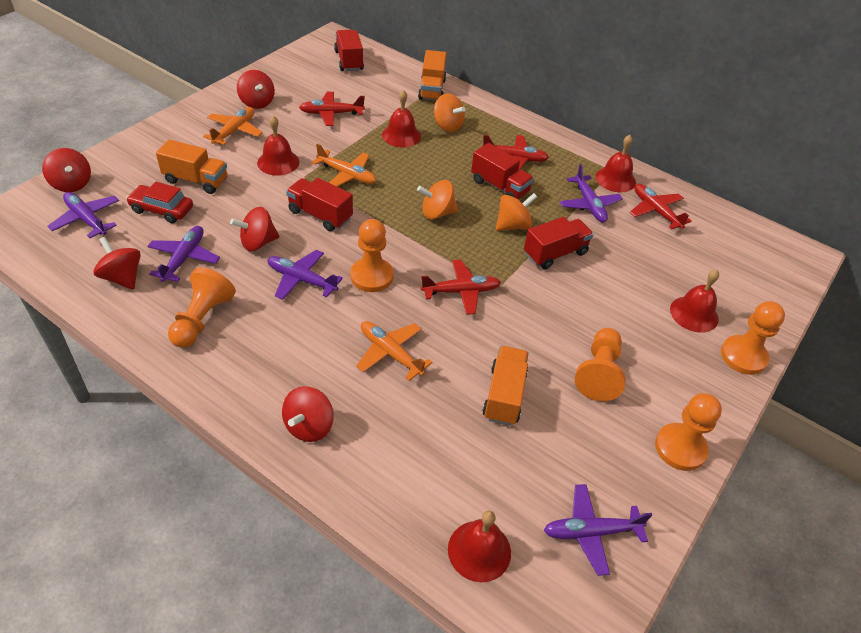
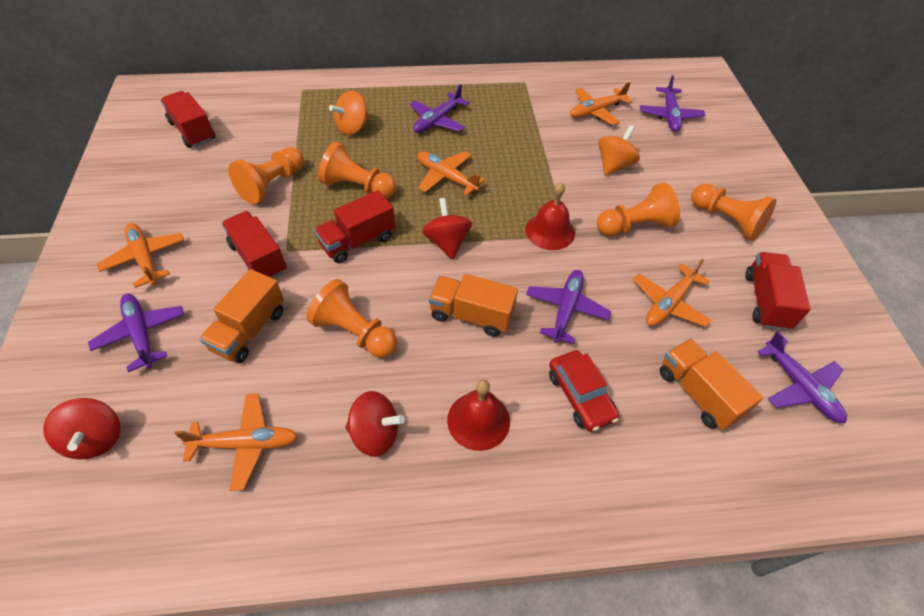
orange plane: [203,107,263,145] [312,144,376,187] [356,321,433,381] = 3 -> [97,223,184,288] [175,393,298,491] [417,151,485,195] [570,82,633,125] [633,259,712,327] = 5
orange spinning top: [417,180,458,220] [434,93,465,132] [496,193,537,231] = 3 -> [329,91,370,135] [598,125,640,176] = 2
red bell: [257,116,299,176] [382,90,421,147] [448,511,511,582] [595,135,636,192] [670,270,719,333] = 5 -> [447,380,510,451] [525,182,575,250] = 2
red plane: [299,92,365,126] [421,260,501,315] [482,135,549,170] [630,184,692,229] = 4 -> none = 0
red spinning top: [42,148,91,192] [93,237,141,290] [230,207,280,251] [237,70,275,109] [282,386,334,442] = 5 -> [43,398,121,459] [345,391,405,457] [422,198,472,259] = 3

